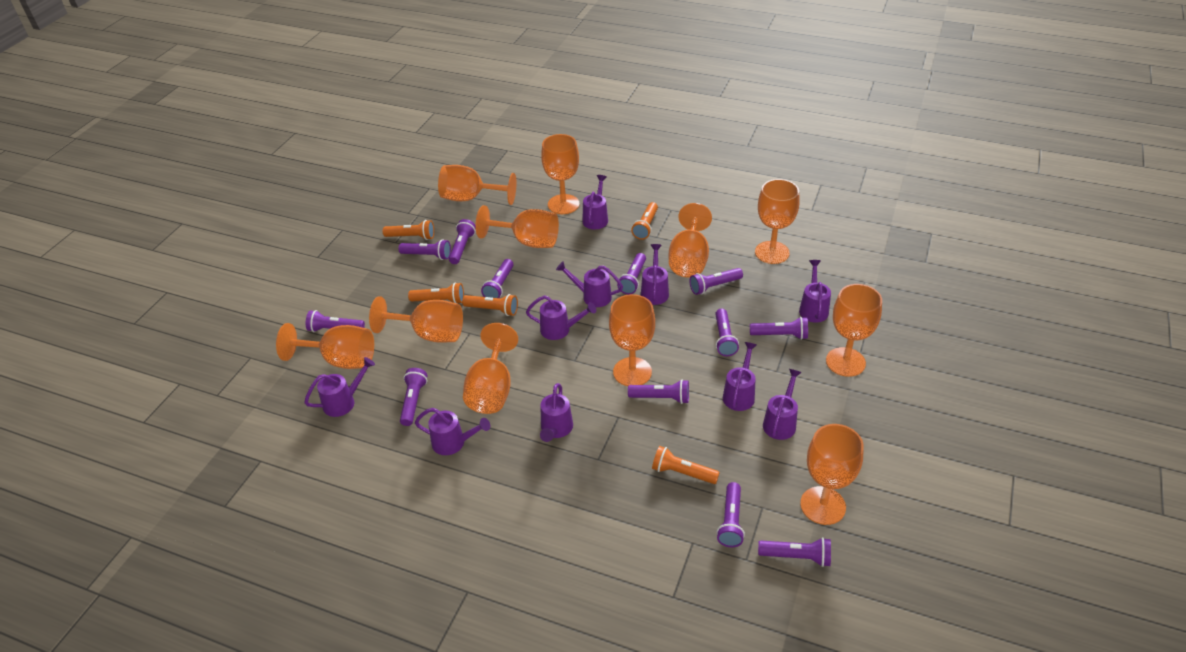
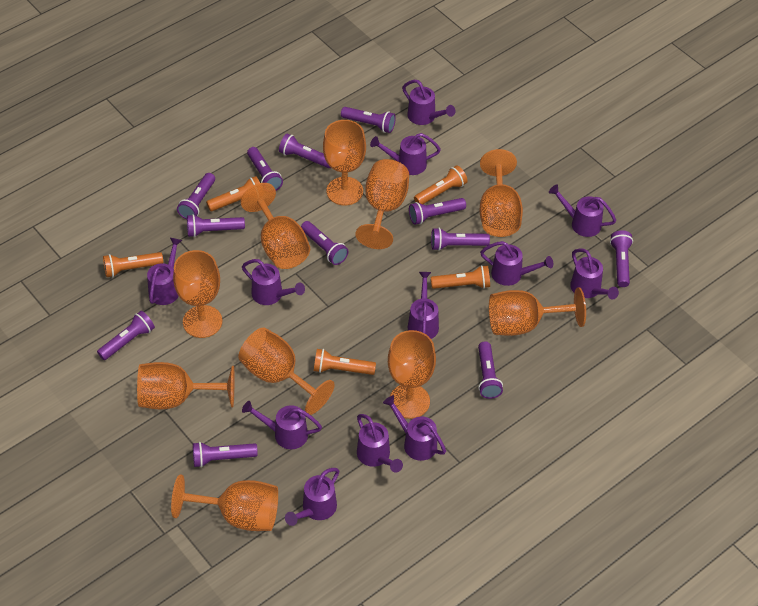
orange goblet: [276,323,374,369] [369,296,463,343] [438,165,516,205] [463,323,518,414] [475,205,559,248] [541,134,579,214] [609,294,655,386] [669,203,712,278] [755,179,800,264] [800,424,864,525] [826,284,882,377] = 11 -> [137,362,234,409] [171,474,278,531] [173,250,222,338] [238,328,335,415] [240,183,310,269] [323,120,366,205] [355,159,409,249] [388,330,436,419] [479,149,523,237] [489,287,586,336] = 10
purple watering can: [304,357,375,417] [415,408,490,455] [526,295,596,340] [540,383,573,442] [556,261,623,307] [582,175,608,230] [641,244,669,305] [723,342,757,411] [763,369,802,440] [799,260,831,323] = 10 -> [147,238,182,305] [242,259,305,305] [242,401,322,449] [285,468,339,526] [357,414,403,473] [370,133,441,175] [383,395,446,461] [402,80,455,125] [408,272,439,339] [480,241,553,286] [549,184,616,237] [570,248,619,299] = 12

